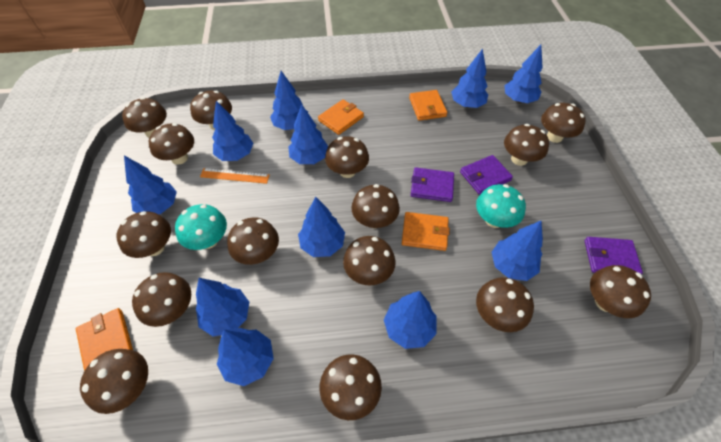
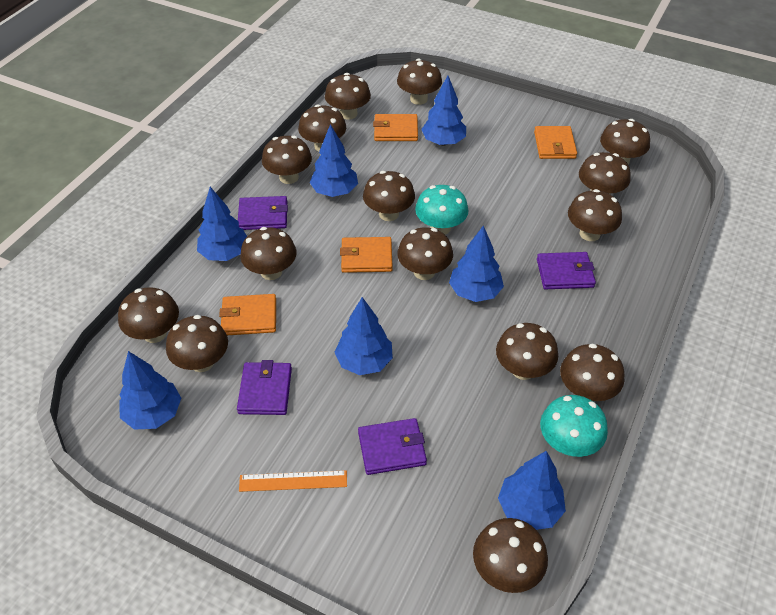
blue tree: [124,156,177,214] [196,278,249,336] [212,101,253,161] [217,328,274,386] [270,71,308,130] [288,104,328,164] [298,197,345,257] [384,291,437,349] [451,49,488,108] [491,221,543,281] [504,45,543,103] = 11 -> [120,351,181,430] [197,187,247,261] [310,124,358,197] [335,297,393,375] [421,75,466,146] [449,225,504,302] [498,451,566,530] = 7
purple wallet: [411,167,454,202] [460,155,513,195] [584,237,643,274] = 3 -> [237,360,292,415] [238,196,288,230] [358,418,427,475] [537,252,596,289] = 4

